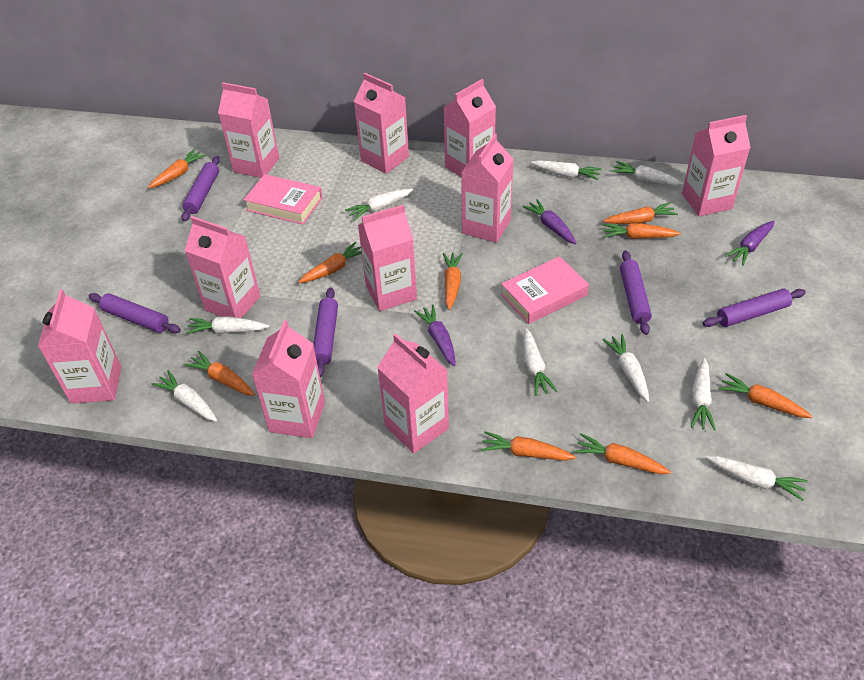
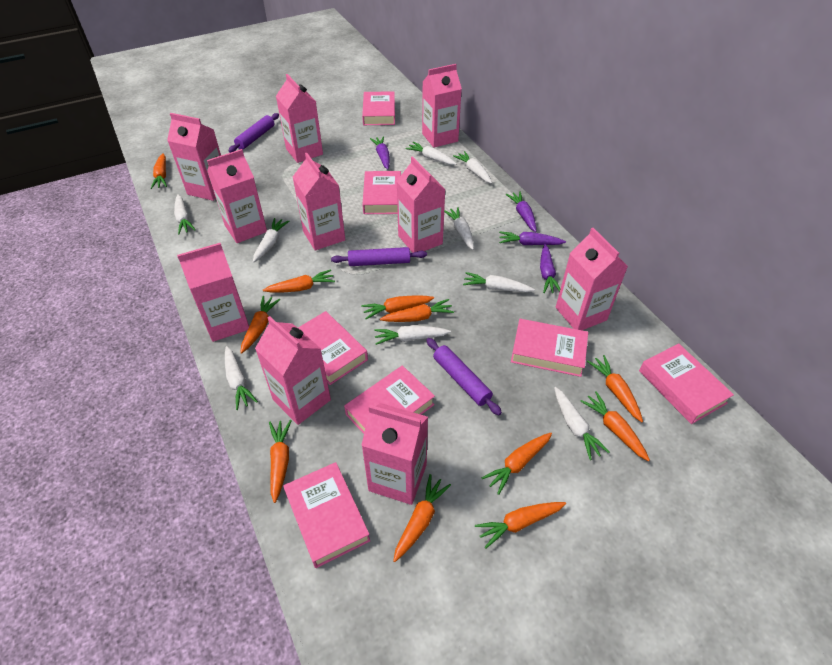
orange carrot: [148,149,206,188] [184,351,255,396] [298,242,362,283] [443,253,463,310] [480,431,576,461] [574,433,671,474] [603,202,678,224] [603,223,681,239] [718,373,813,418] = 9 -> [151,153,167,189] [240,296,280,354] [263,269,335,292] [269,420,292,503] [361,295,434,319] [380,299,454,322] [393,474,451,562] [475,502,566,548] [482,433,552,495] [580,391,650,461] [587,355,643,422] = 11
pink book: [243,174,322,225] [501,256,589,324] = 2 -> [283,462,370,568] [298,311,368,385] [344,366,435,434] [362,91,395,125] [362,171,401,214] [511,319,588,377] [639,343,734,424] = 7
purple carrot: [414,304,456,366] [522,199,577,244] [725,221,775,265] = 3 -> [370,136,390,169] [499,232,566,245] [506,192,537,232] [540,245,560,293] = 4
purple rolling pin: [89,293,181,333] [181,156,220,221] [313,288,338,377] [620,251,652,335] [703,289,806,327] = 5 -> [229,113,279,153] [331,247,427,266] [426,338,502,415] = 3

